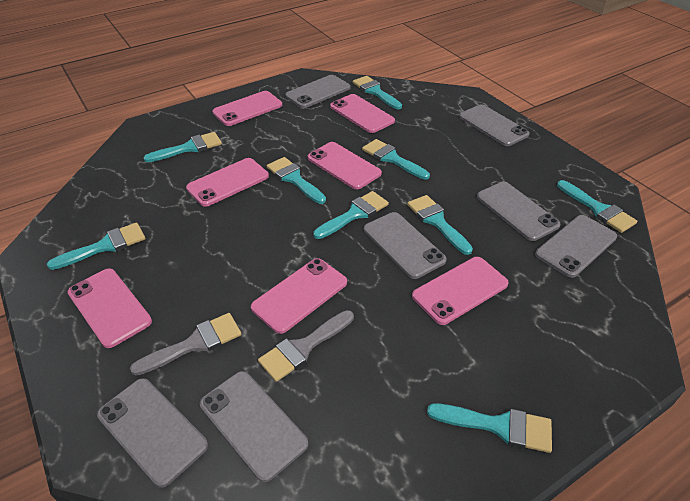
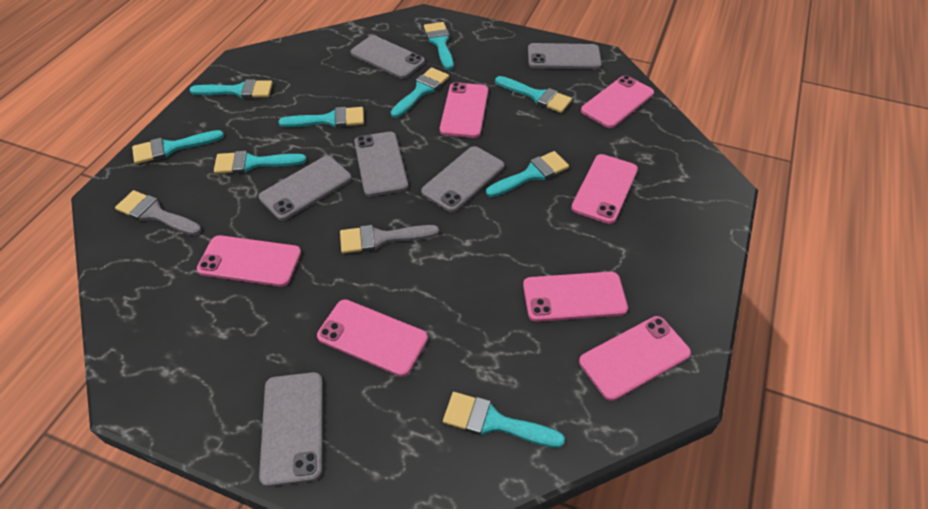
grey phone: [97,378,208,488] [200,371,308,482] [286,75,350,108] [364,212,447,279] [459,104,530,146] [477,182,560,241] [535,215,617,278] = 7 -> [259,156,351,221] [259,372,323,487] [350,35,425,79] [354,132,408,197] [421,146,504,212] [528,43,602,69] = 6

